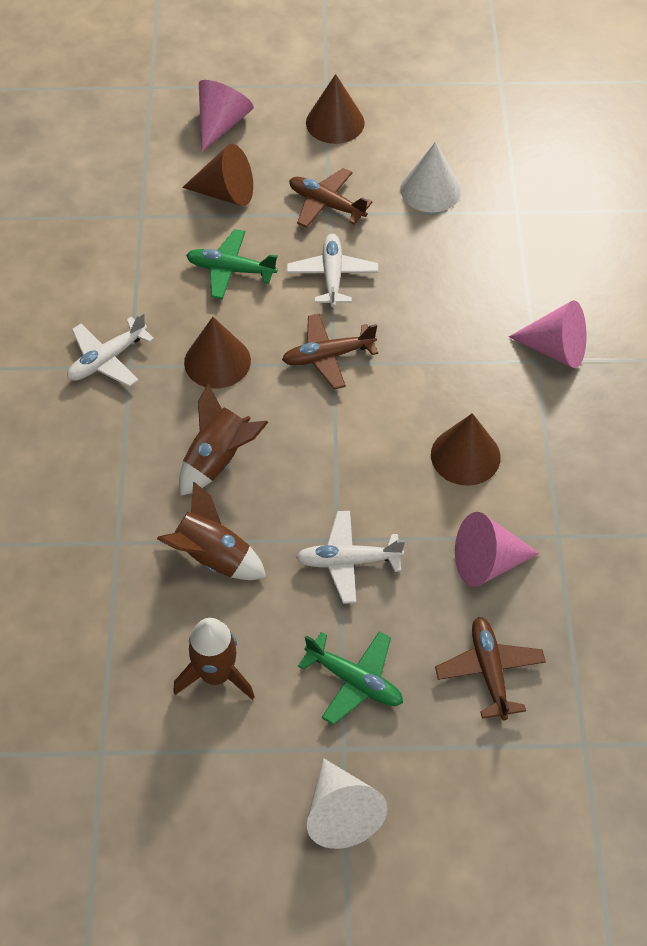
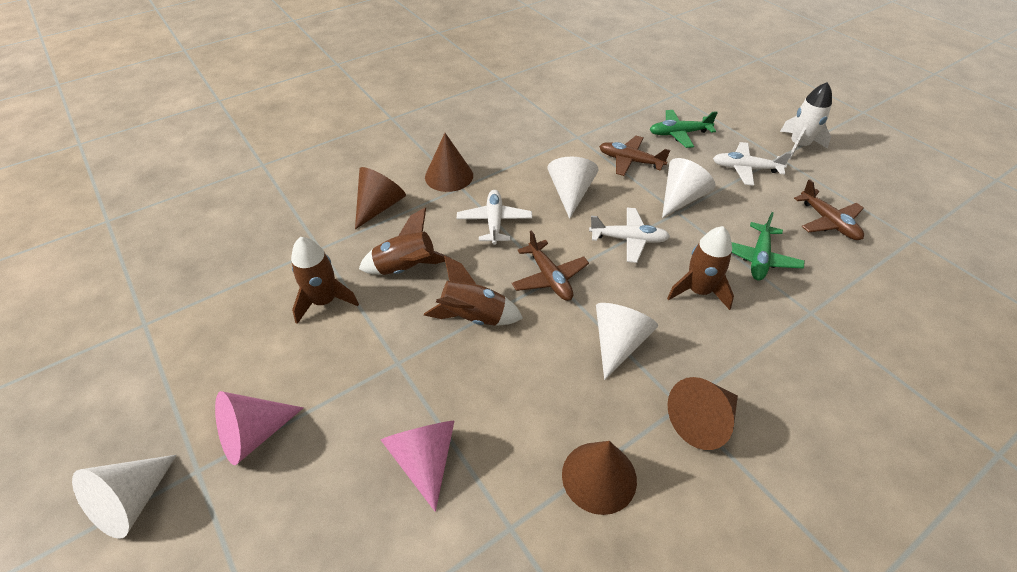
brown rocket: [157,481,267,580] [173,618,255,700] [179,383,268,496] = 3 -> [291,237,359,324] [359,207,451,275] [424,256,523,326] [667,226,734,310] = 4
pink cone: [199,80,254,152] [455,512,540,587] [509,300,587,368] = 3 -> [215,391,304,465] [381,421,454,512] = 2
white cone: [307,758,387,849] [400,142,461,213] = 2 -> [72,455,177,539] [547,157,599,219] [596,303,658,380] [662,158,716,218] = 4
white rocket: none = 0 -> [780,82,832,159] = 1

